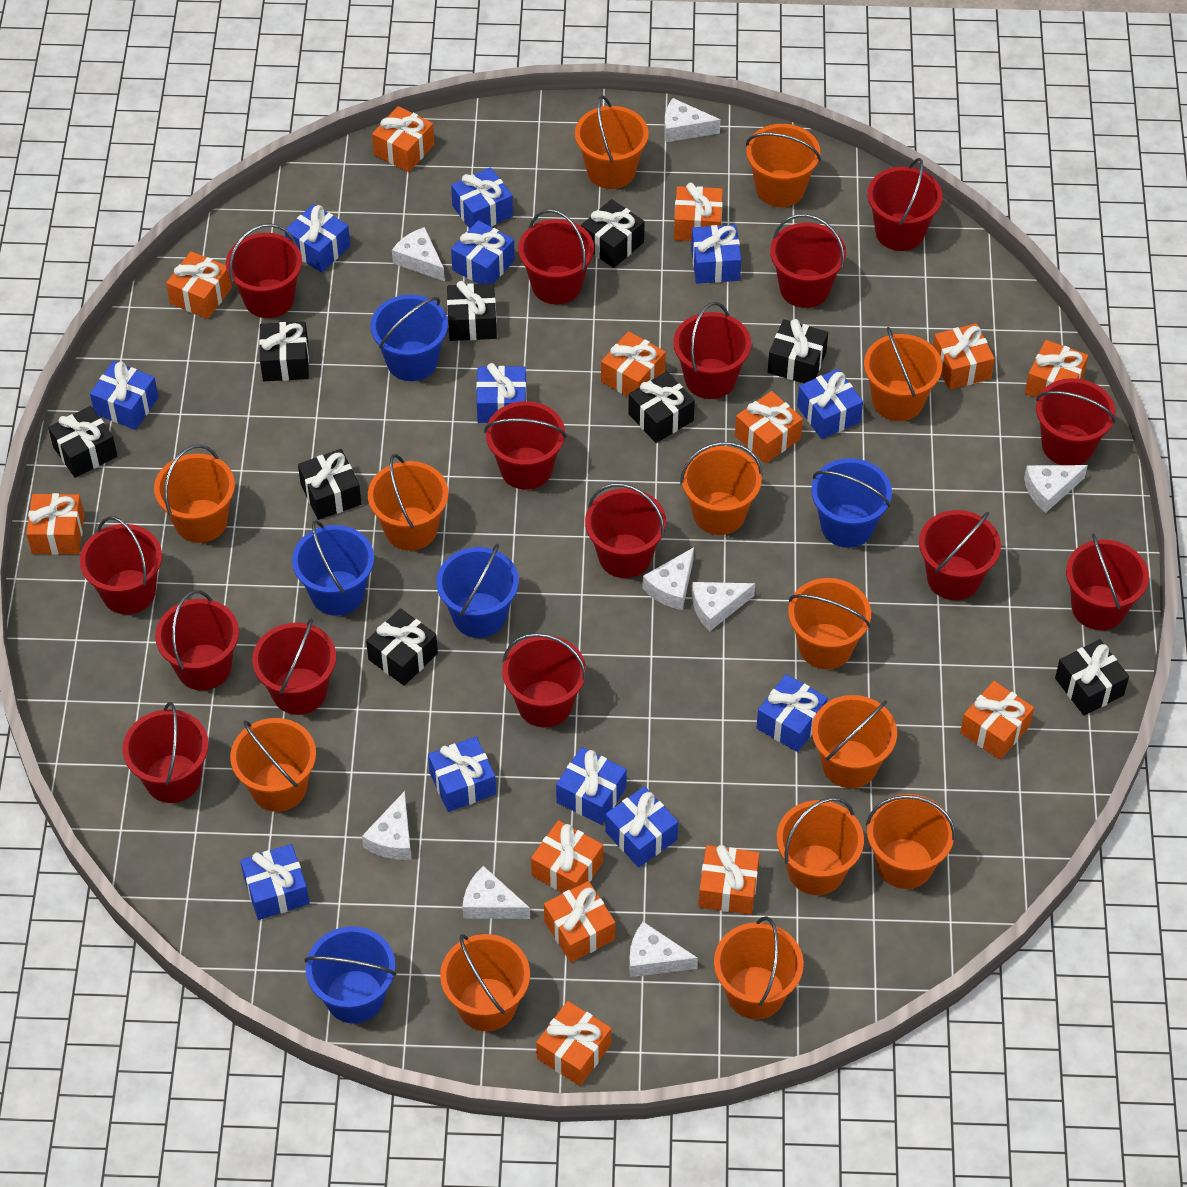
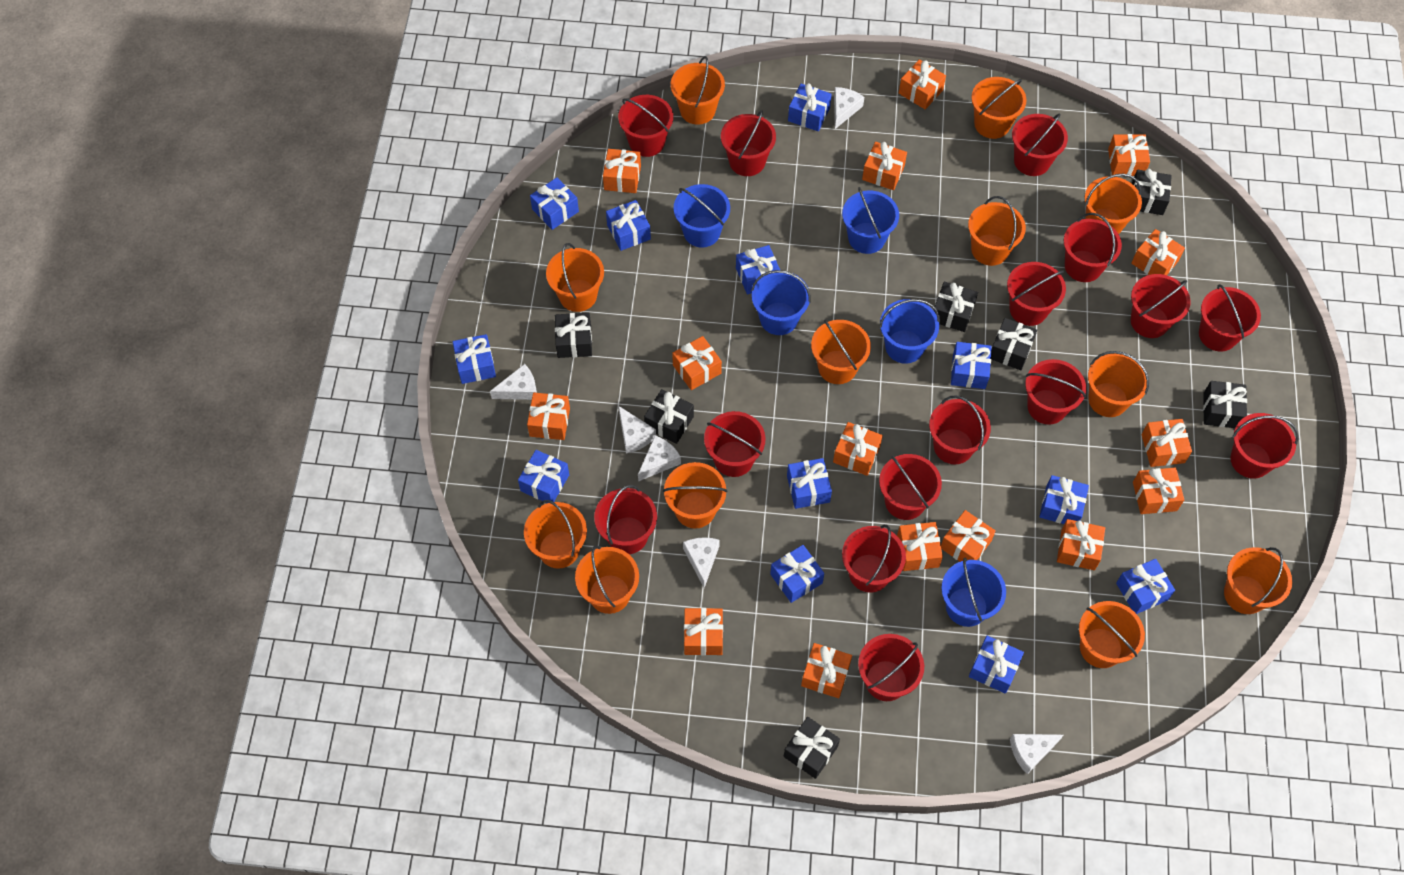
black gift: [48,406,117,478] [259,322,309,381] [298,449,361,520] [366,608,438,686] [447,281,497,341] [581,199,645,268] [628,371,695,443] [768,319,828,383] [1055,639,1129,716] = 9 -> [555,313,592,358] [644,389,694,444] [784,717,840,779] [933,282,978,332] [991,318,1037,370] [1132,169,1172,215] [1203,381,1247,428] = 7
orange bucket: [154,444,235,543] [230,718,316,812] [368,454,448,551] [440,934,530,1031] [575,95,649,189] [680,442,763,535] [714,916,804,1019] [746,124,821,207] [777,797,864,895] [788,578,871,669] [812,695,897,788] [864,327,942,421] [866,794,956,889] = 13 -> [524,500,587,569] [546,243,604,312] [575,545,639,614] [663,462,728,528] [671,56,725,125] [811,319,871,384] [968,196,1026,266] [971,77,1027,139] [1079,601,1145,668] [1085,174,1142,234] [1088,351,1149,417] [1224,547,1292,614] = 12
orange gift: [26,493,84,555] [166,251,232,319] [372,106,434,172] [531,820,603,893] [536,1001,611,1086] [544,881,615,962] [601,331,666,397] [674,183,723,241] [698,845,760,915] [735,391,803,464] [933,323,995,390] [960,681,1034,760] [1025,340,1088,398] = 13 -> [527,392,570,440] [603,149,641,193] [672,336,722,390] [684,608,723,655] [801,643,852,698] [833,422,883,476] [862,142,907,190] [897,522,943,571] [899,59,946,109] [941,510,996,562] [1057,519,1105,570] [1108,134,1150,176] [1131,229,1185,275] [1133,468,1184,514] [1141,419,1192,467] = 15
white cheese: [362,791,411,860] [392,227,445,281] [462,866,530,919] [629,922,698,977] [642,547,694,610] [664,98,721,142] [692,582,755,631] [1024,465,1088,513] = 8 -> [490,364,537,400] [619,406,656,454] [638,435,681,481] [683,537,720,588] [834,87,864,129] [1010,734,1063,774] = 6

